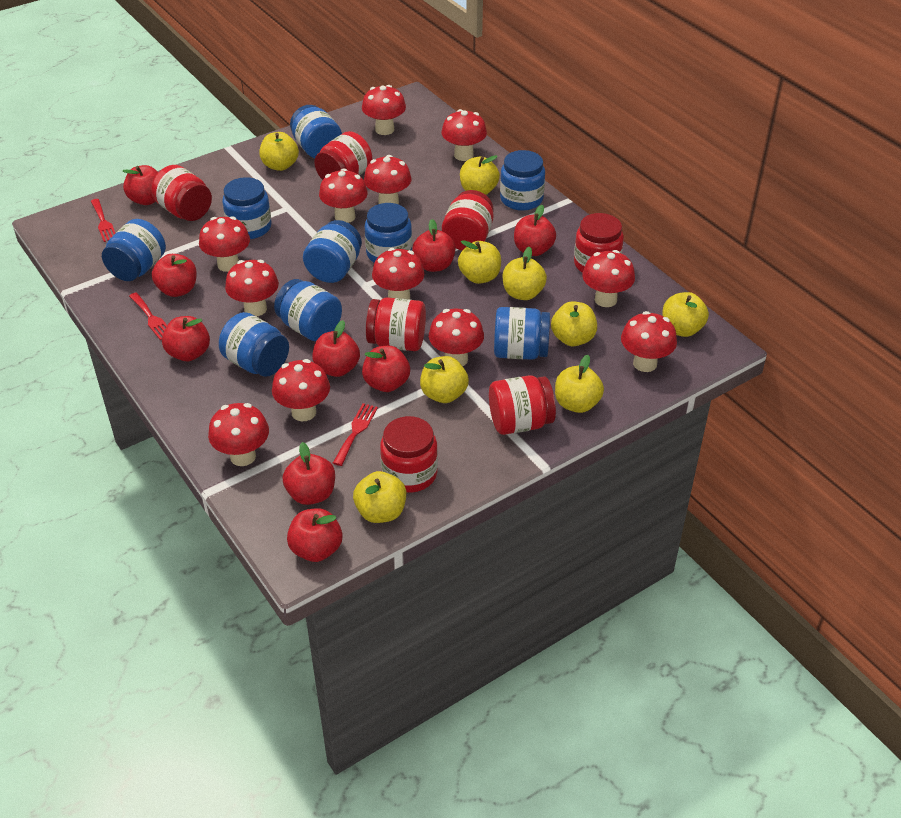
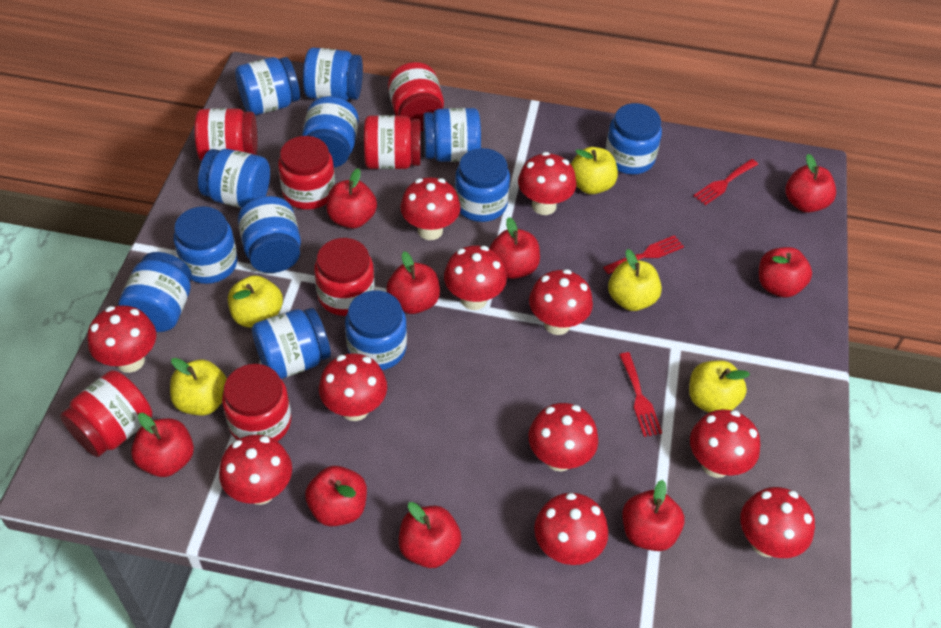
blue jar: [102,219,166,281] [219,312,289,377] [222,177,272,239] [274,279,342,341] [290,105,342,158] [303,220,362,283] [365,203,412,263] [494,307,550,360] [500,150,545,211] = 9 -> [118,252,192,332] [174,206,237,284] [198,149,270,208] [235,57,300,115] [238,196,301,273] [252,308,331,379] [302,96,359,168] [303,48,363,101] [345,291,407,370] [423,108,481,162] [455,148,510,222] [605,103,662,174] = 12
red mushroom: [199,216,250,272] [208,403,269,466] [225,260,279,316] [272,359,330,421] [319,169,368,223] [362,85,406,135] [364,155,412,204] [372,248,424,299] [429,309,484,366] [441,109,487,161] [582,250,635,307] [621,311,677,372] = 12 -> [88,305,156,373] [219,435,292,505] [319,353,387,421] [400,177,461,240] [444,246,507,310] [518,152,576,215] [529,269,593,335] [529,403,598,472] [534,493,608,565] [690,409,760,478] [740,487,815,558] = 11
yellow apple: [259,132,299,171] [353,471,406,523] [420,356,469,403] [458,240,501,284] [460,155,500,195] [503,247,547,300] [551,301,597,346] [555,355,604,413] [662,292,709,337] = 9 -> [170,358,227,415] [228,275,283,328] [571,147,618,194] [608,249,662,311] [689,360,750,413] = 5

